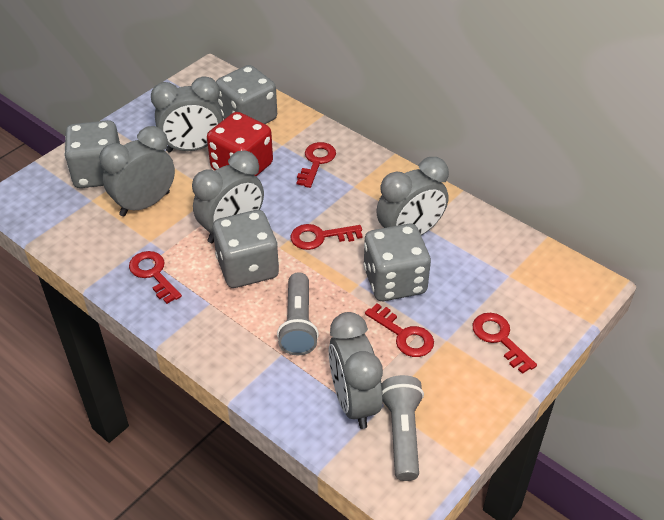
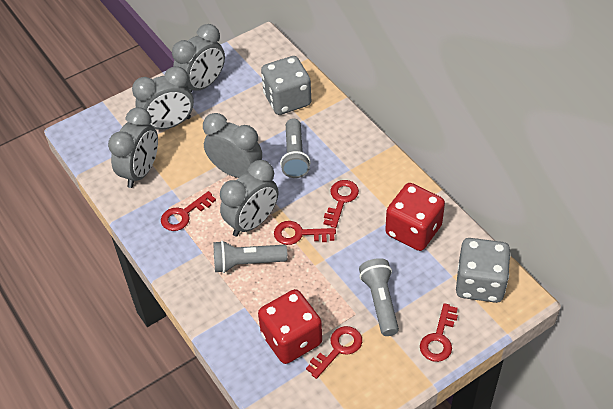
grey dice: [64,120,120,188] [213,210,279,288] [216,65,277,124] [363,224,431,301] = 4 -> [261,56,311,115] [456,238,511,303] = 2
grey flashlight: [277,272,319,355] [382,375,424,481] = 2 -> [214,240,287,273] [280,119,311,178] [359,258,399,336] = 3
red dice: [207,112,273,176] = 1 -> [258,289,322,364] [385,183,445,251] = 2

